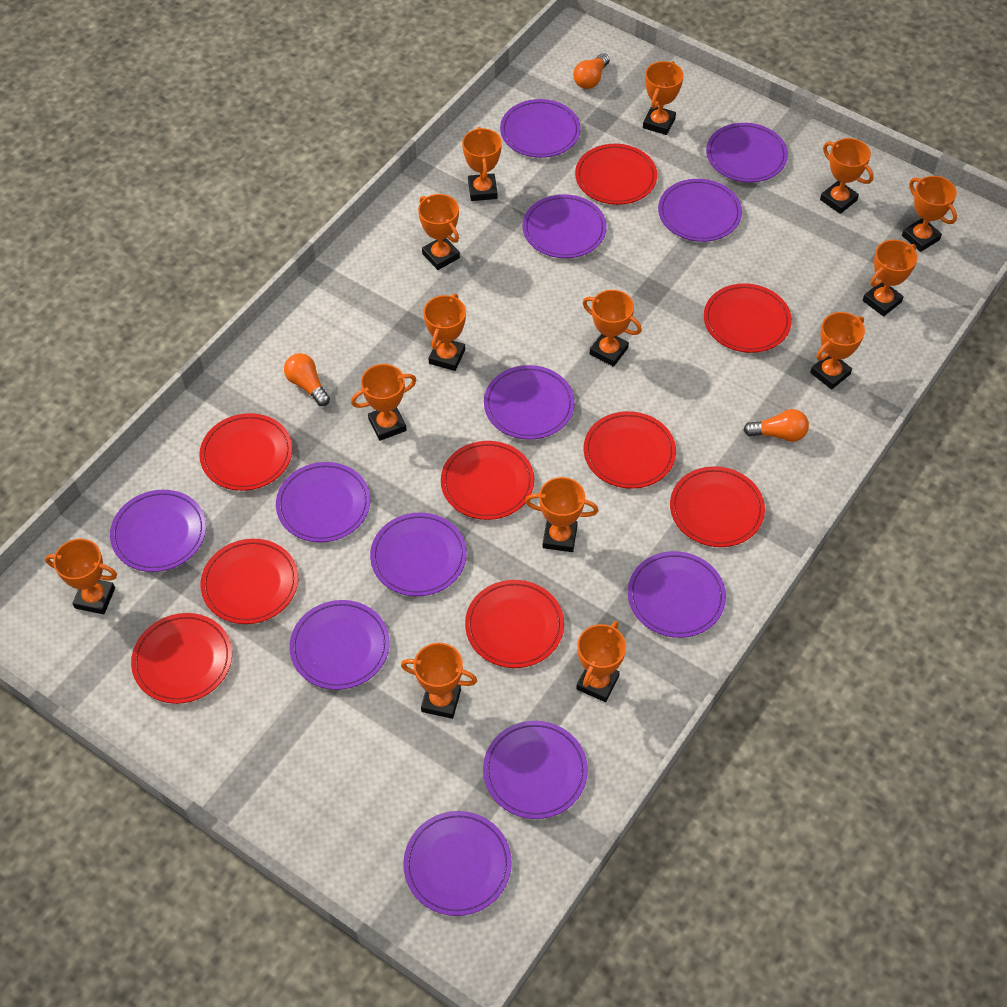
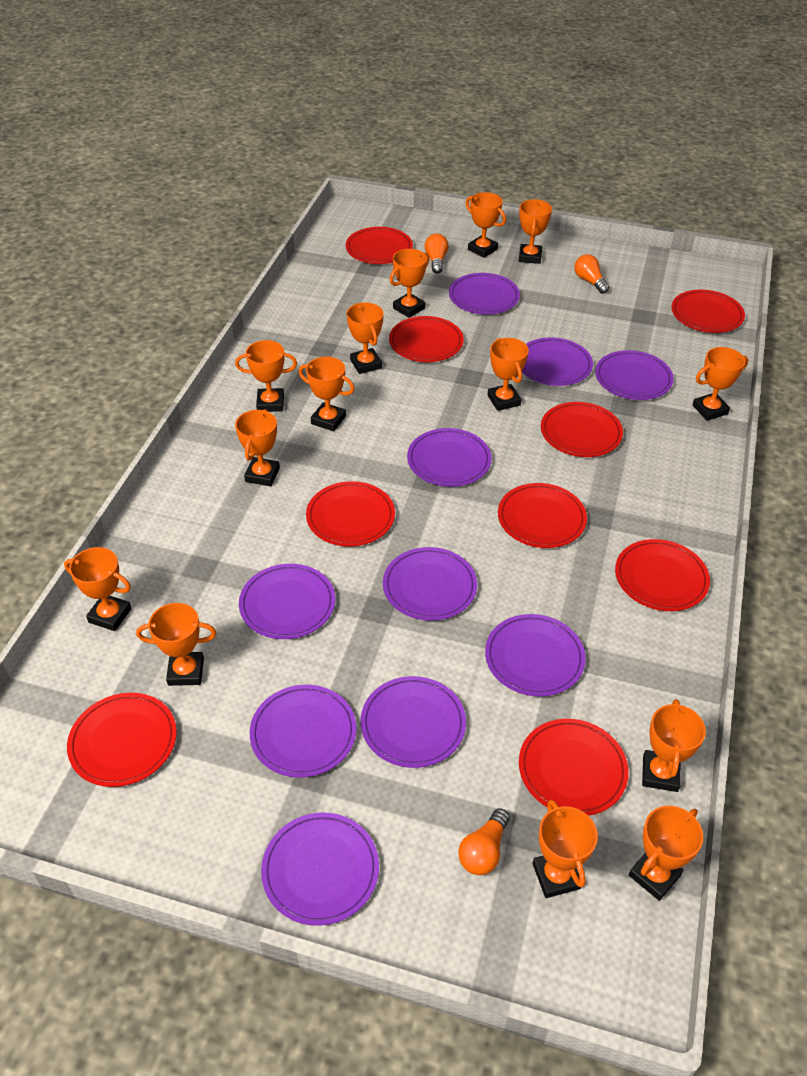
purple plate: [110,490,206,572] [276,462,370,542] [289,600,390,690] [370,513,467,596] [403,811,512,916] [483,721,588,819] [484,365,575,440] [500,99,581,158] [523,194,607,258] [628,551,726,638] [658,179,742,242] [706,123,788,182] = 12 -> [239,564,335,639] [250,685,356,778] [261,813,379,926] [361,676,466,768] [383,547,477,621] [407,428,492,487] [449,273,520,315] [485,614,586,697] [522,337,593,386] [595,350,674,400] = 10

